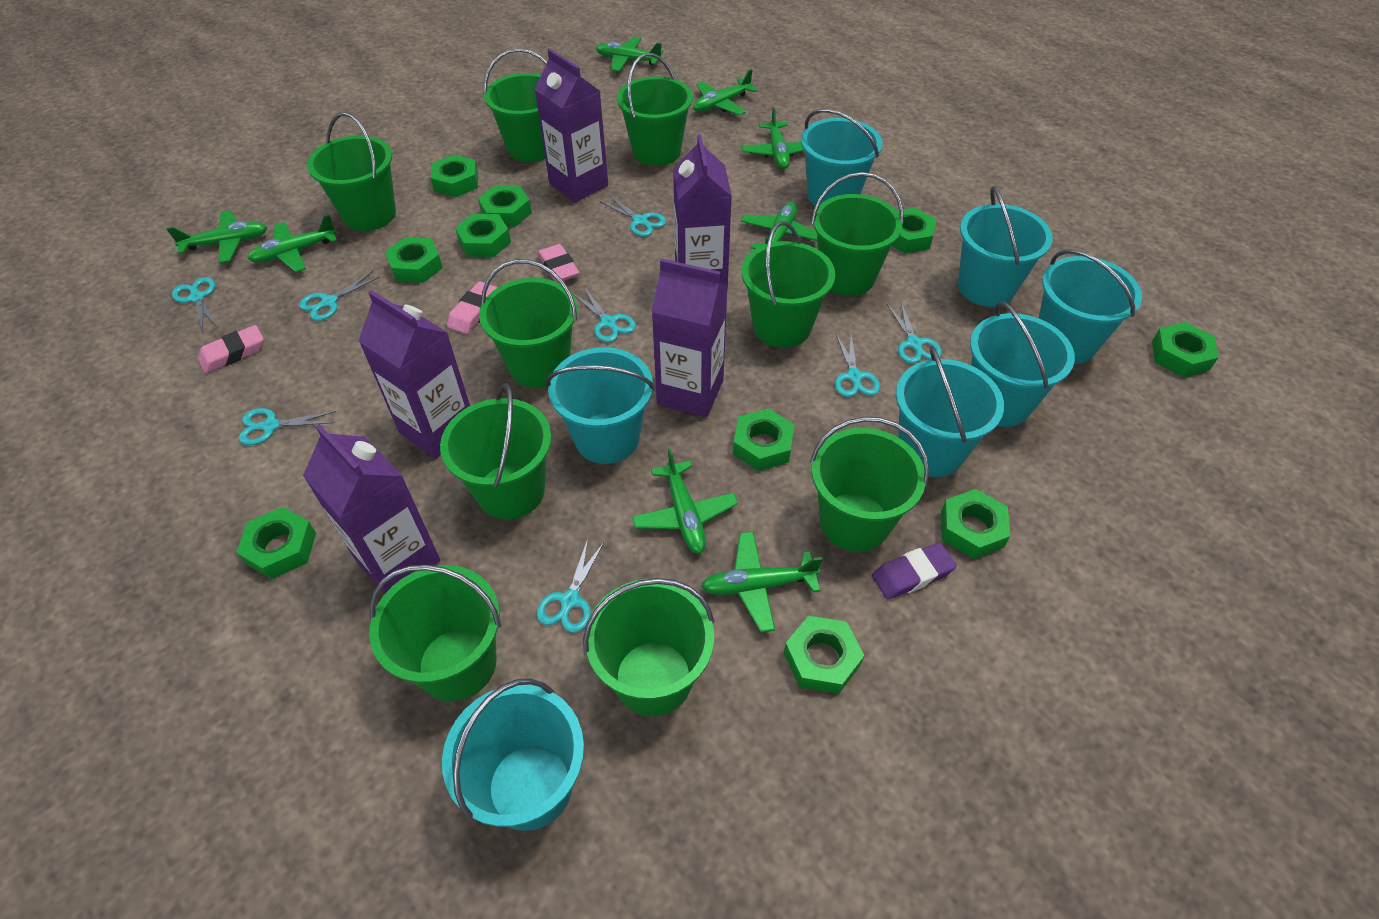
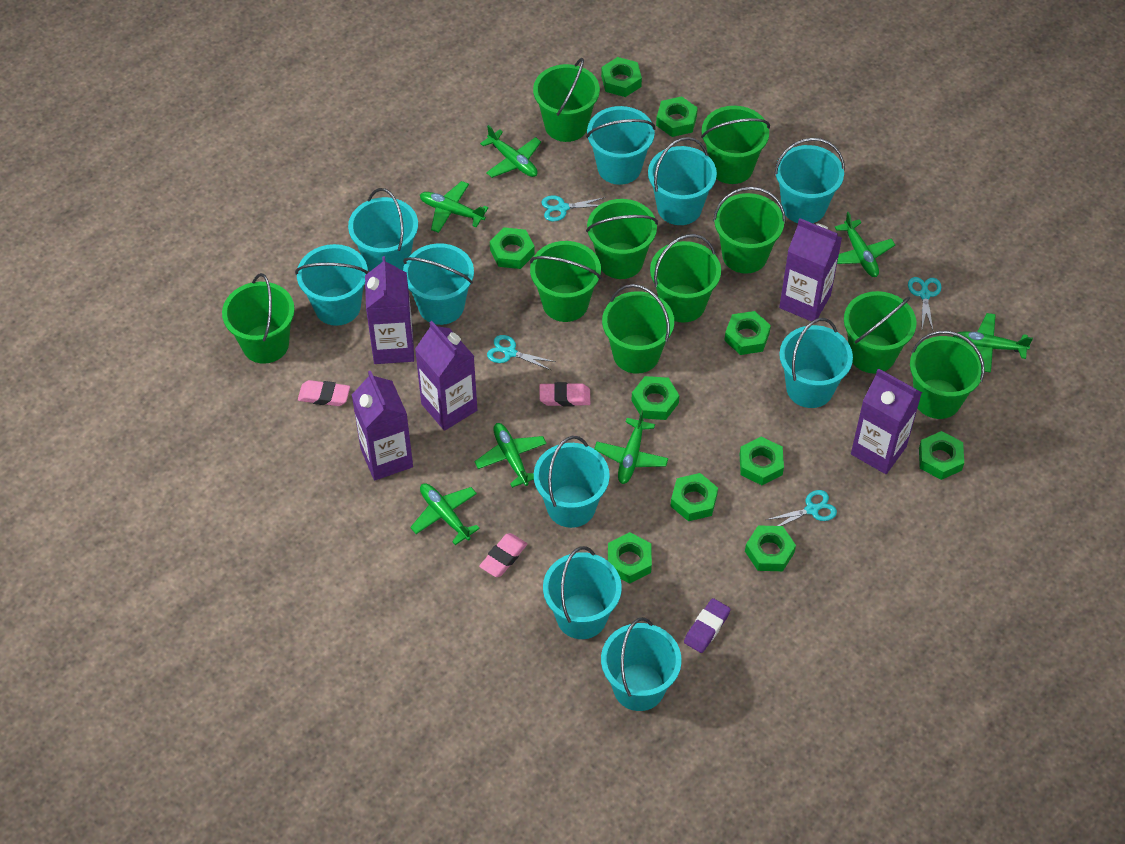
green plane: [166,210,267,263] [247,215,337,272] [596,37,663,72] [632,448,738,554] [693,69,758,115] [701,532,823,633] [741,107,805,169] [741,201,817,249] = 8 -> [410,483,480,545] [420,181,488,233] [475,423,547,488] [480,125,541,178] [594,410,668,484] [835,212,895,277] [953,313,1033,372] = 7
turquoise bucket: [442,678,584,831] [546,347,655,464] [801,109,882,206] [896,346,1004,477] [958,186,1052,307] [970,301,1075,427] [1039,249,1142,364] = 7 -> [295,244,369,326] [348,188,418,271] [403,243,474,325] [534,436,610,528] [543,546,622,639] [586,106,655,185] [601,617,682,711] [648,137,717,225] [774,138,845,223] [779,318,853,408] = 10
turquoise scissors: [172,277,218,332] [239,408,336,445] [299,271,380,321] [537,539,604,633] [572,287,636,343] [600,195,666,237] [835,334,880,397] [887,303,942,364] = 8 -> [487,335,556,370] [541,195,605,221] [766,490,837,526] [908,277,941,330] = 4

